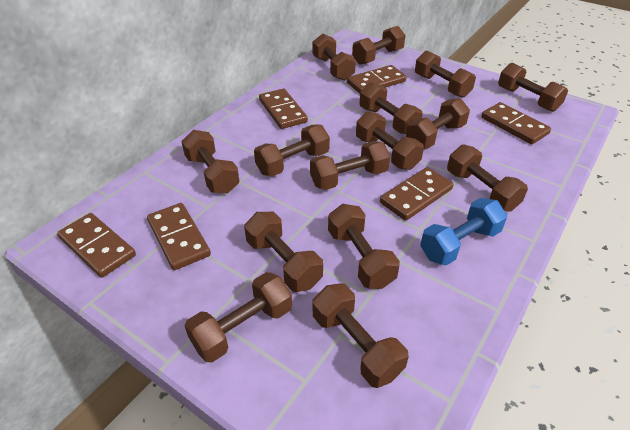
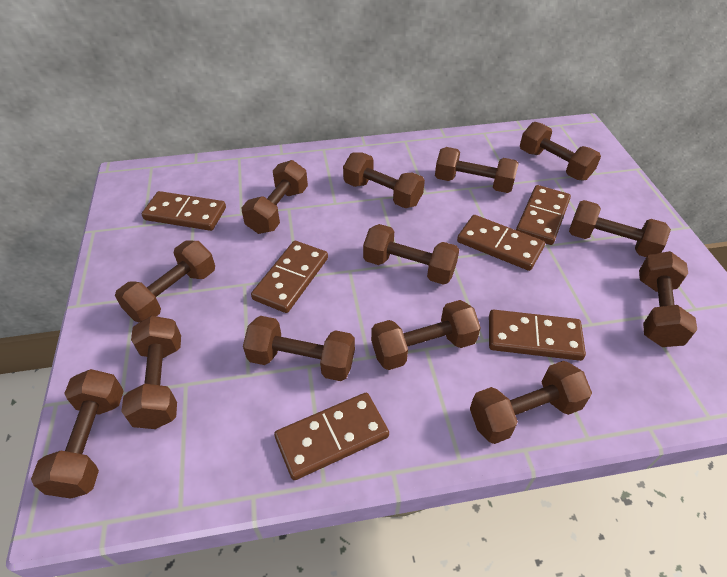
blue dumbbell: [420,198,507,266] = 1 -> none = 0
brown dumbbell: [181,130,240,193] [185,272,292,362] [244,212,323,292] [254,124,330,177] [310,141,390,190] [312,34,356,81] [313,283,409,388] [328,204,400,289] [352,26,406,65] [356,111,424,170] [360,82,423,134] [406,98,470,149] [415,50,476,98] [447,145,528,212] [498,63,568,112] = 15 -> [31,369,124,499] [115,241,215,323] [121,316,181,429] [242,160,308,234] [243,316,355,381] [343,152,425,208] [363,224,459,285] [371,300,481,370] [435,147,519,193] [470,361,592,444] [520,122,601,181] [569,200,671,257] [639,251,697,347] = 13

